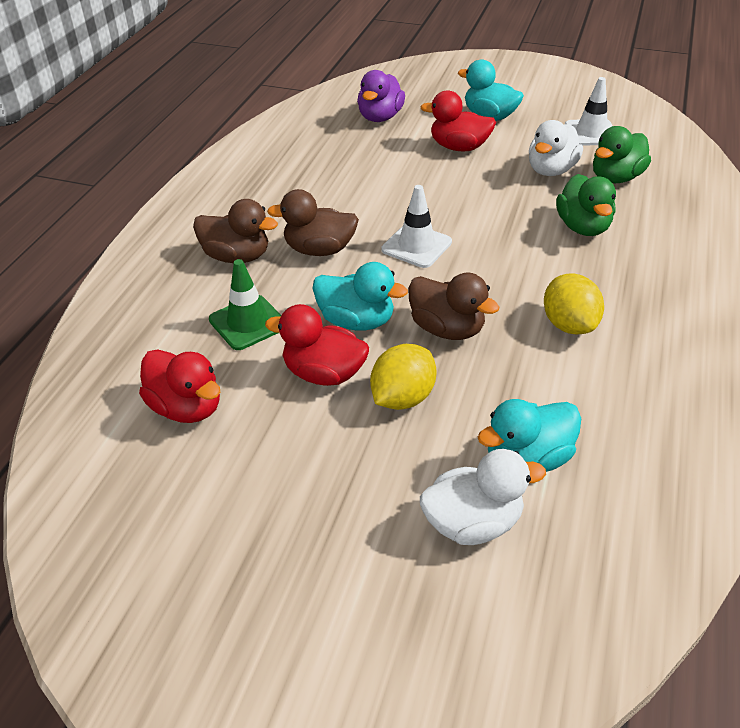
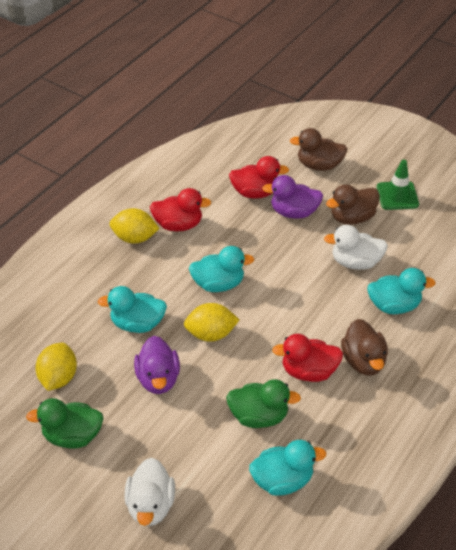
purple duck: [357,70,405,122] = 1 -> [134,336,180,394] [262,175,323,219] = 2
turquoise duck: [312,262,408,330] [458,59,524,121] [478,399,581,472] = 3 -> [98,286,167,333] [189,246,254,292] [249,440,326,496] [367,268,436,314] = 4
white traffic cone: [381,185,452,268] [565,77,613,146] = 2 -> none = 0
yellow lemon: [370,344,437,410] [544,273,604,335] = 2 -> [36,343,77,391] [109,208,160,244] [184,303,239,342] = 3

